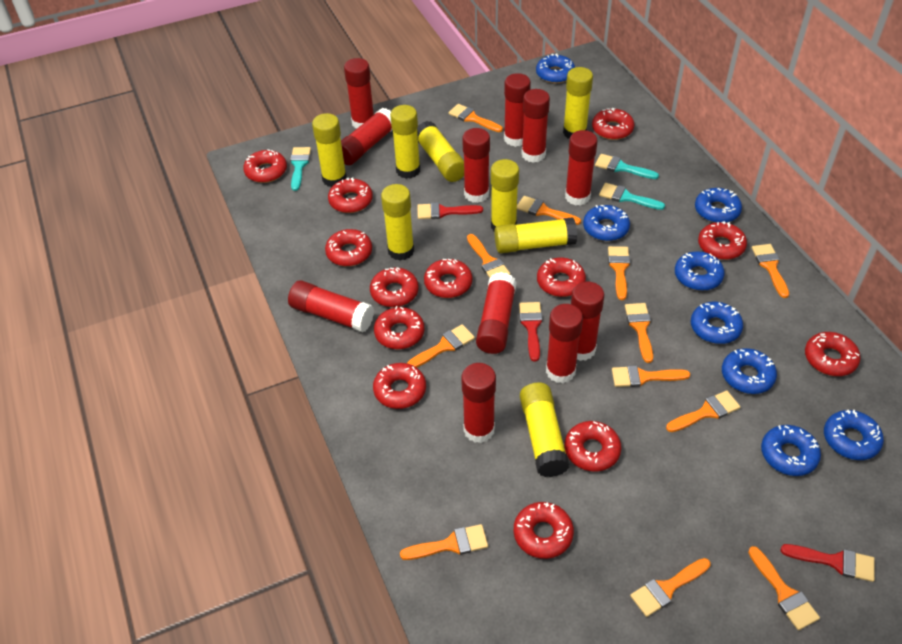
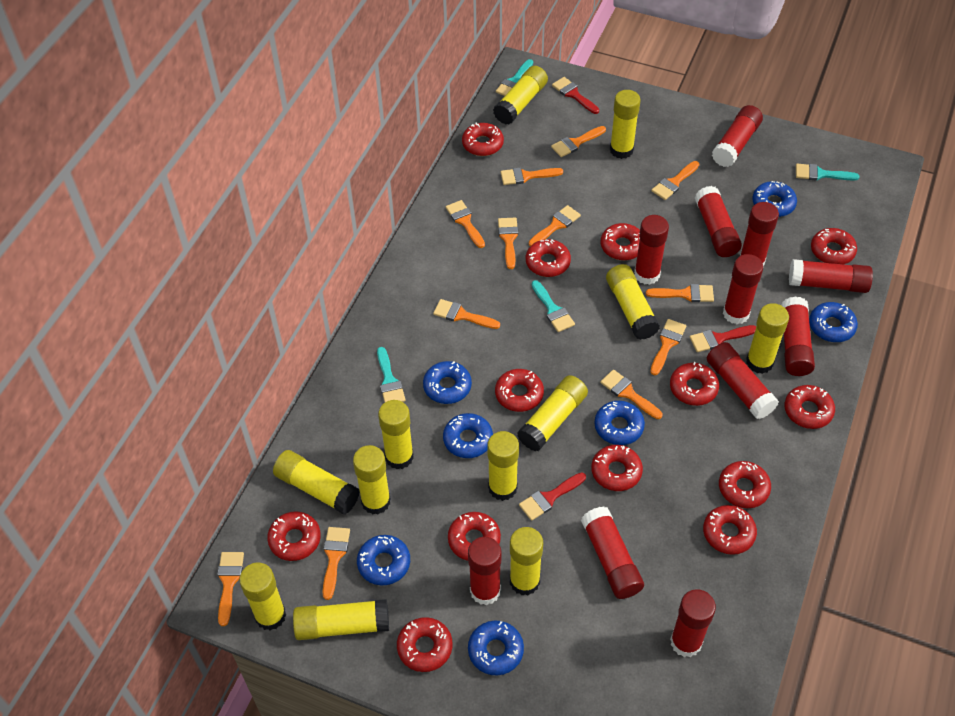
blue donut: [536,54,575,83] [583,205,630,241] [675,251,725,291] [691,302,743,344] [695,188,742,223] [722,348,777,394] [761,425,821,476] [824,409,884,460] = 8 -> [357,535,410,586] [423,361,472,404] [443,413,493,458] [468,621,524,675] [594,401,645,445] [752,181,797,217] [809,302,858,342] = 7
turquoise brush: [290,147,311,191] [595,154,659,179] [599,183,665,210] = 3 -> [377,347,406,402] [496,59,533,96] [532,280,575,332] [796,164,859,181] = 4
yellow glue stick: [312,113,347,187] [381,184,414,260] [390,105,420,179] [417,121,464,182] [491,159,519,232] [495,218,577,253] [520,382,569,477] [563,67,593,139] = 8 -> [239,562,286,631] [273,450,360,515] [293,599,389,640] [353,445,391,515] [378,400,414,469] [487,431,519,501] [493,66,548,125] [510,527,543,595] [517,375,588,452] [606,264,660,340] [610,90,640,159] [746,303,789,374] = 12

